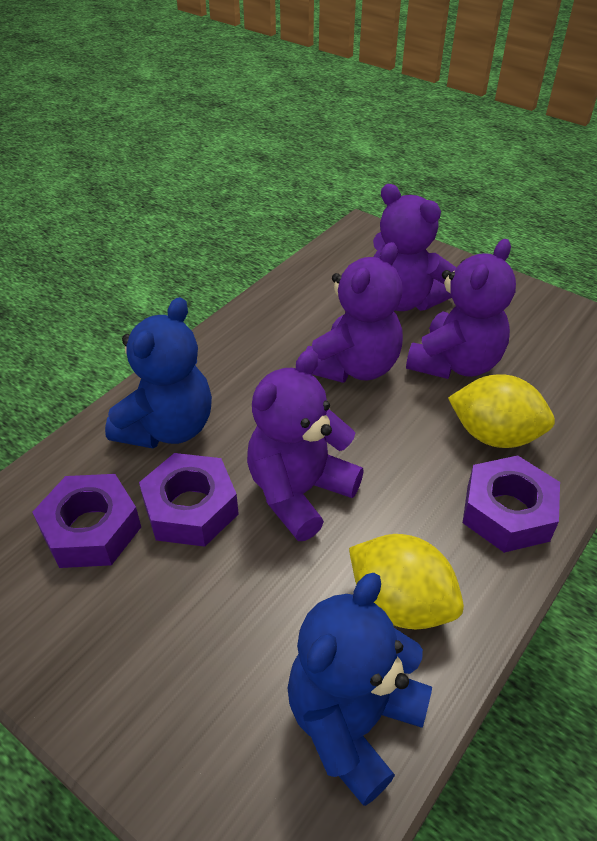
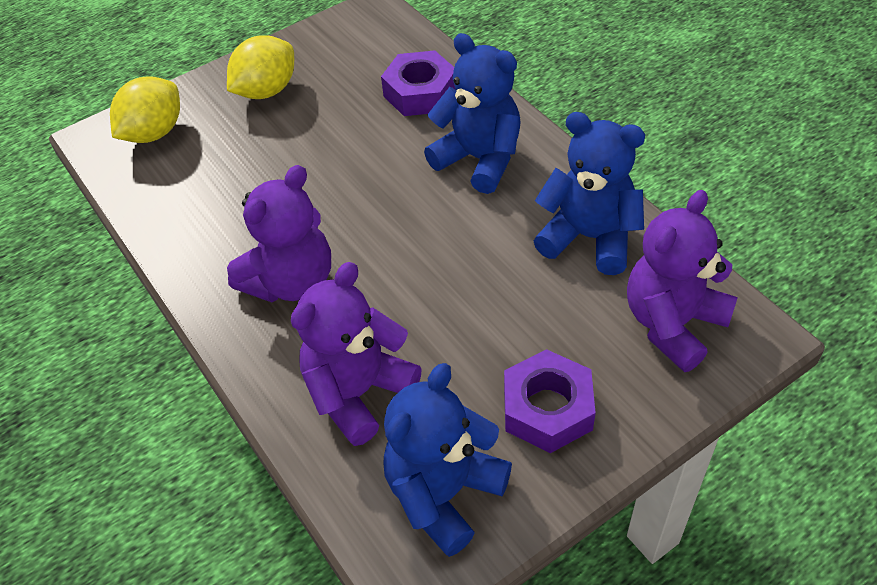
blue teddy bear: [105,297,212,448] [288,573,432,806] = 2 -> [383,363,512,557] [424,33,521,194] [534,112,645,275] = 3
purple nut: [32,474,141,568] [139,453,239,547] [463,455,560,553] = 3 -> [381,50,455,116] [504,349,596,453] = 2
purple teddy bear: [247,349,364,541] [305,242,403,383] [373,184,456,311] [406,239,516,379] = 4 -> [227,165,331,302] [291,262,422,446] [627,190,738,372] = 3

